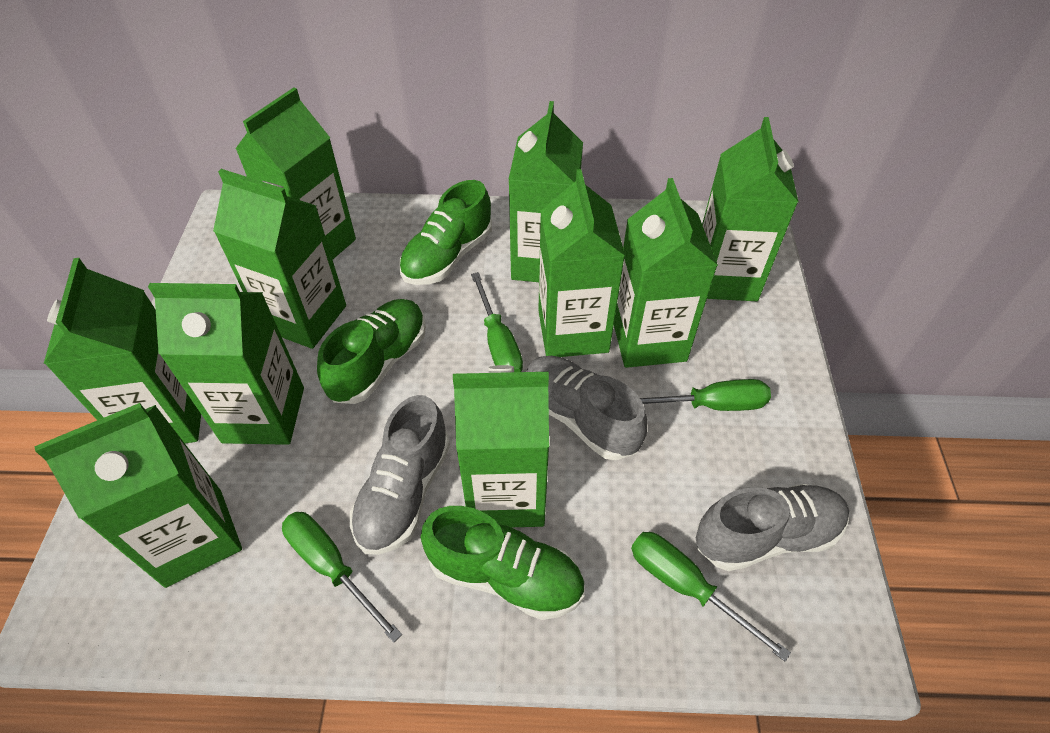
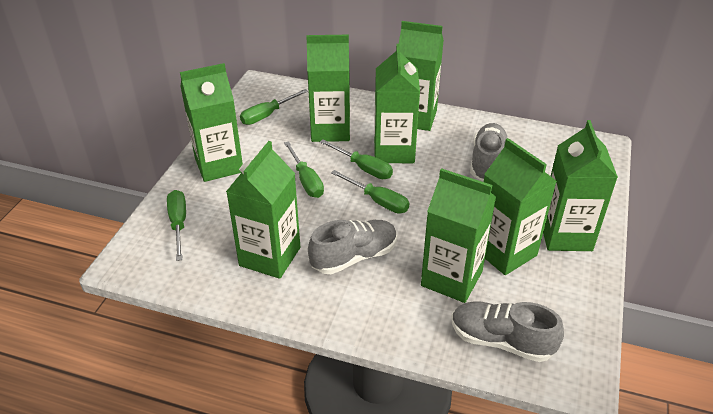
green carton: [34,403,242,588] [43,258,201,443] [148,283,304,445] [213,169,346,349] [235,88,356,260] [453,365,549,527] [509,101,583,282] [538,169,625,357] [614,178,718,368] [702,117,798,301] = 10 -> [180,63,243,182] [226,141,300,279] [306,35,350,142] [374,44,420,163] [399,21,444,131] [421,168,496,303] [484,138,557,275] [543,120,618,251] = 8
green screwdriver: [282,512,402,643] [471,272,523,372] [631,532,791,662] [640,379,771,411] = 4 -> [167,190,186,261] [240,89,308,125] [284,141,324,198] [320,139,393,179] [331,170,409,213] = 5
green shoe: [317,299,426,404] [399,180,492,285] [421,506,585,620] = 3 -> none = 0

